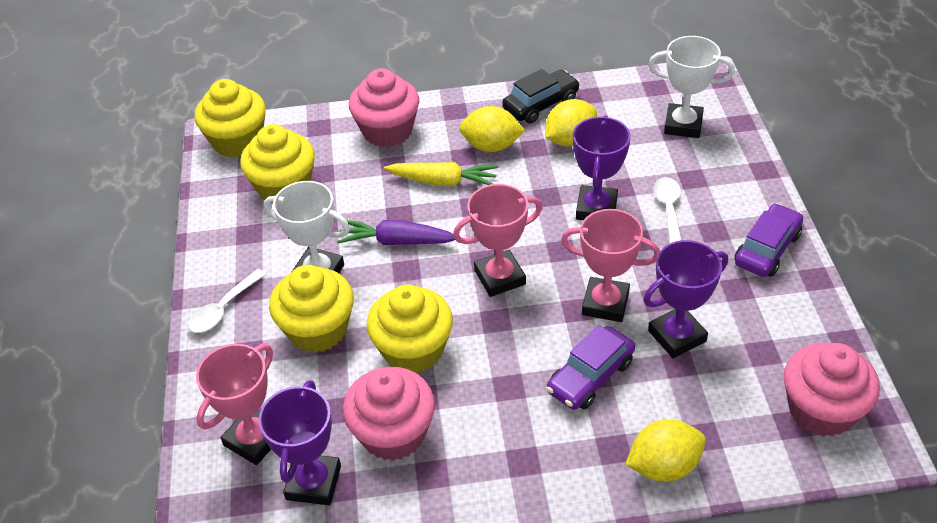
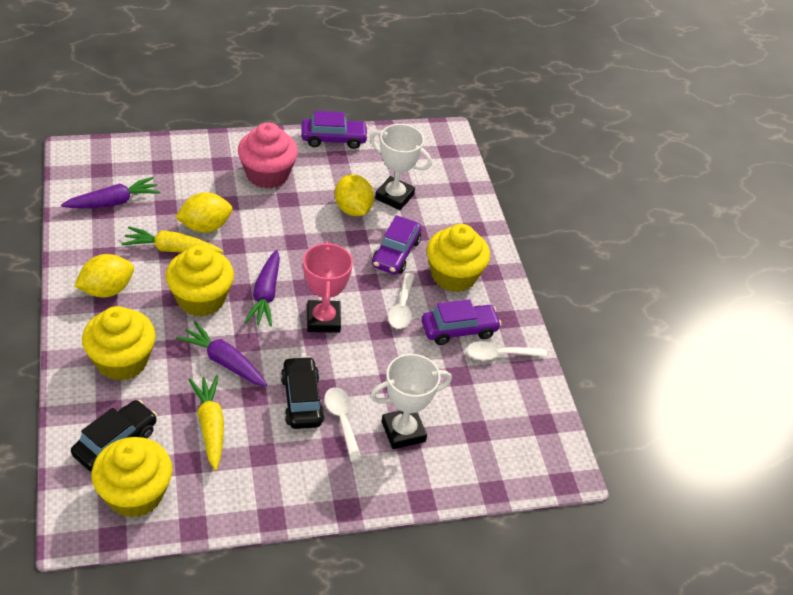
black car: [502,69,580,123] = 1 -> [71,400,157,471] [281,356,325,429] = 2
pink cupcake: [343,367,435,461] [349,68,419,147] [784,343,880,437] = 3 -> [238,122,298,189] = 1
pink trophy: [196,344,273,465] [453,184,543,297] [561,209,660,322] = 3 -> [303,241,353,333] = 1
purple car: [546,325,635,410] [735,203,803,277] = 2 -> [301,111,368,149] [372,215,422,274] [421,299,502,345] = 3
purple carrot: [337,220,455,245] = 1 -> [61,177,161,208] [176,322,267,387] [244,250,280,327] = 3
purple trophy: [258,380,341,505] [573,115,631,220] [643,240,728,358] = 3 -> none = 0
white spoon: [188,269,266,333] [654,177,681,243] = 2 -> [324,387,362,462] [388,273,415,329] [467,341,547,361] = 3
yellow carrot: [384,162,498,186] = 1 -> [121,227,223,253] [189,375,224,471] = 2

